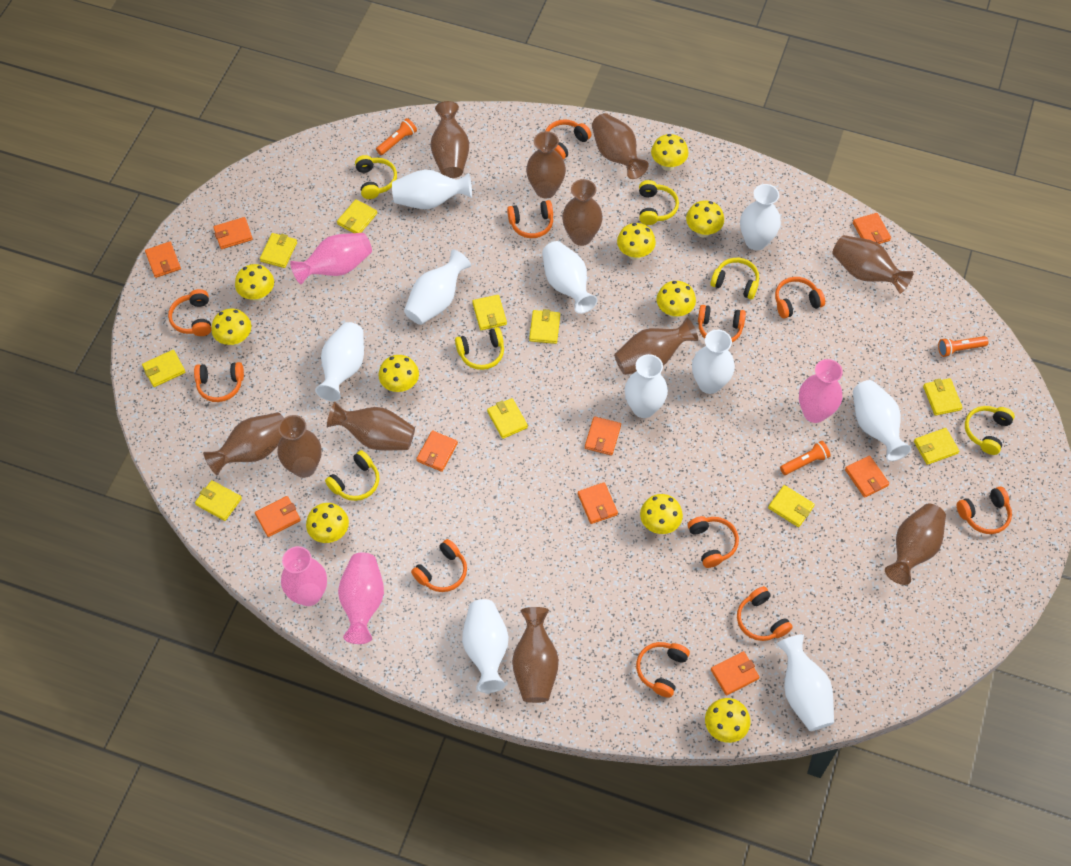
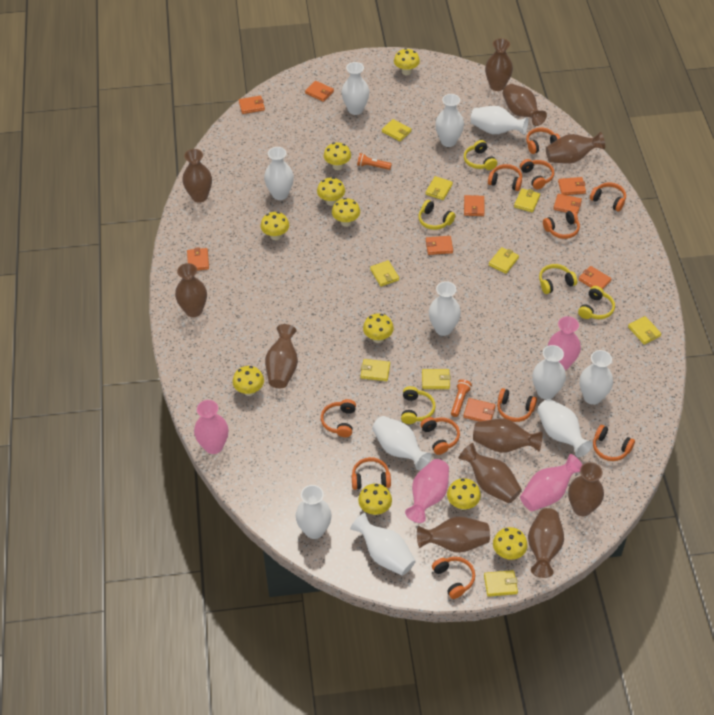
orange flashlight: [376,118,417,155] [780,441,831,475] [938,336,988,357] = 3 -> [357,153,392,170] [451,379,472,417] = 2
white vase: [315,322,364,401] [392,169,472,209] [404,250,471,325] [462,599,509,693] [542,241,598,314] [625,354,668,418] [692,330,735,394] [740,184,781,250] [777,634,834,731] [853,380,911,461] = 10 -> [264,147,294,200] [296,485,332,539] [341,62,369,115] [350,513,416,576] [372,416,432,470] [429,281,461,336] [435,94,464,147] [470,106,528,135] [532,345,566,400] [537,399,593,457] [579,350,613,405] = 11
yellow headphones: [325,450,379,501] [355,155,397,199] [455,327,504,370] [639,180,679,225] [710,258,759,299] [965,406,1015,455] = 6 -> [401,386,436,424] [418,200,455,230] [464,140,497,170] [539,264,577,294] [578,286,615,319] = 5
yellow wallet: [142,350,185,387] [195,480,242,521] [260,233,297,268] [337,199,377,233] [472,295,507,330] [487,398,528,439] [529,309,560,344] [768,485,815,527] [914,428,959,465] [923,378,963,416] = 10 -> [361,359,390,381] [370,260,399,287] [382,119,411,142] [422,369,451,389] [426,176,453,200] [484,570,518,597] [489,247,519,274] [514,189,540,213] [628,316,661,345] = 9

